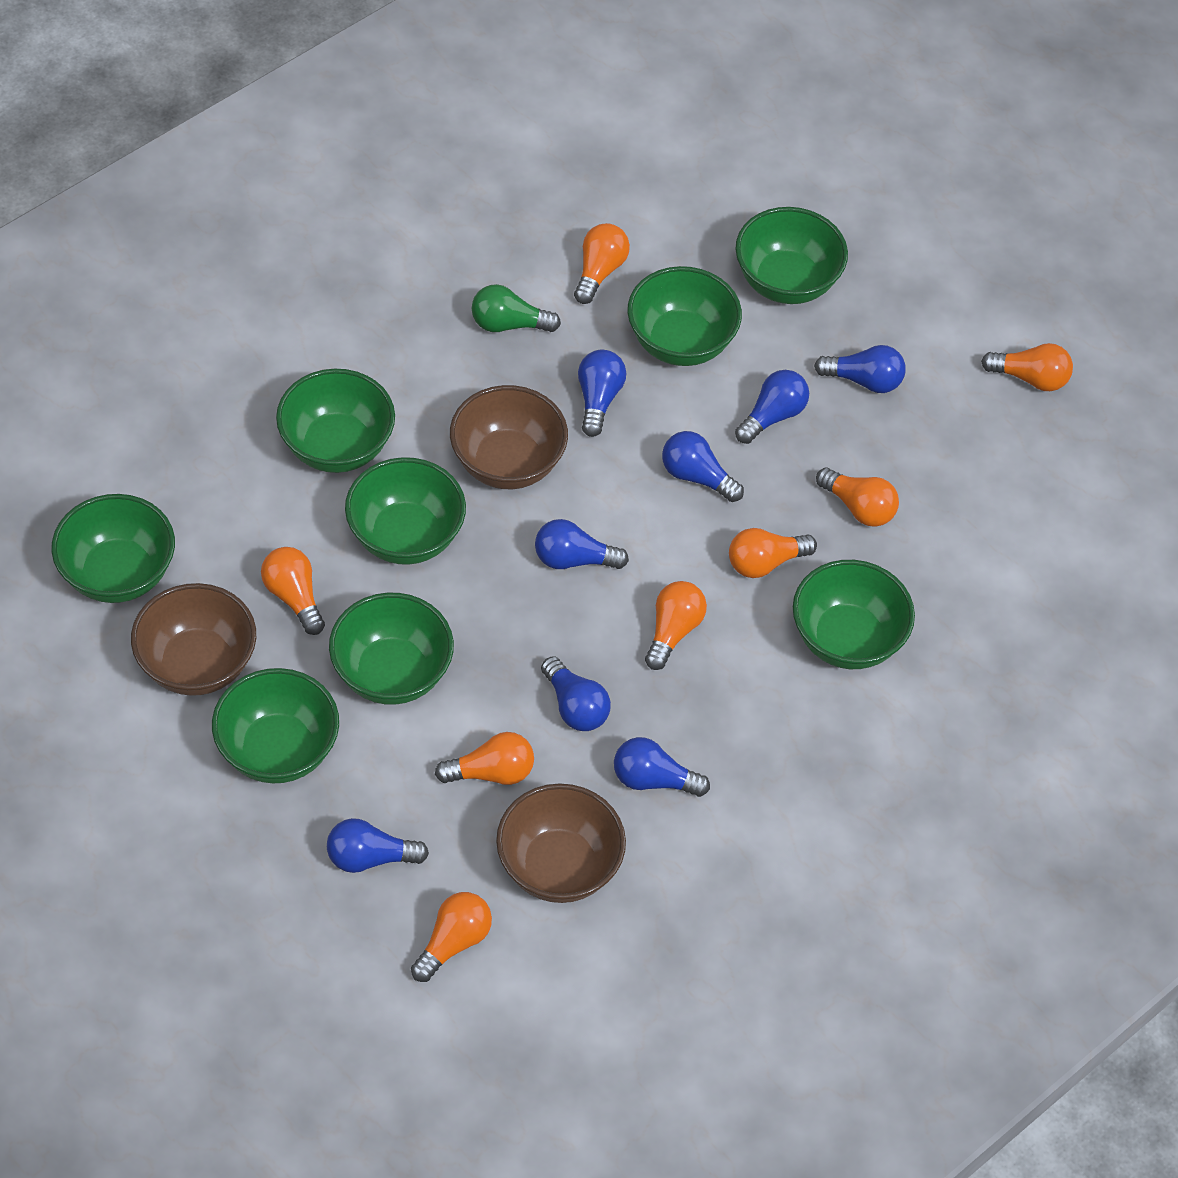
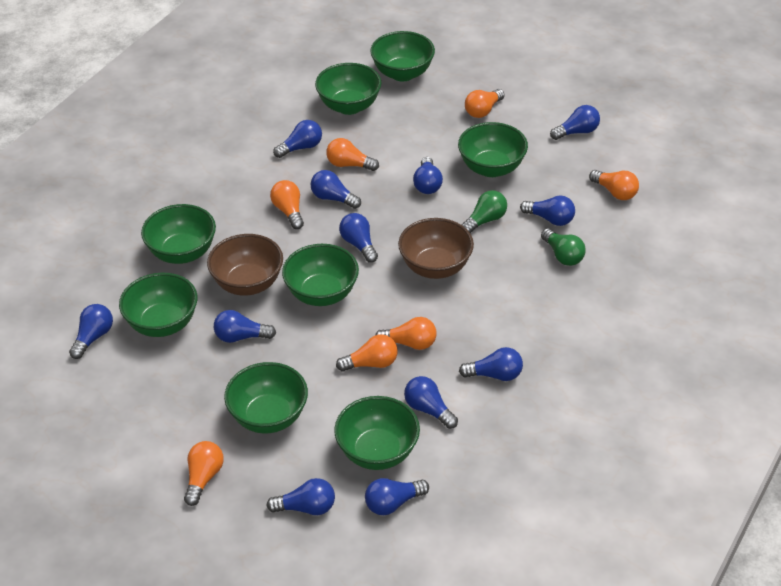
blue light bulb: [327,818,429,873] [535,519,629,569] [541,656,611,731] [578,350,626,437] [614,737,710,797] [662,431,744,502] [735,370,809,444] [814,345,906,393] = 8 -> [69,304,113,359] [214,310,276,343] [267,478,335,515] [273,120,322,158] [311,170,361,209] [339,213,378,263] [365,478,429,515] [404,376,458,429] [413,157,443,194] [459,347,523,381] [520,195,575,226] [550,105,600,140] = 12
brown bowl: [131,583,256,696] [450,385,568,489] [496,783,626,903] = 3 -> [207,234,283,296] [398,218,474,279] = 2
green light bulb: [472,284,561,332] = 1 -> [461,190,507,233] [541,228,586,266] = 2
orange light bulb: [261,547,325,635] [411,892,492,982] [435,732,534,785] [574,223,630,304] [645,581,707,670] [729,528,817,578] [816,467,899,527] [981,343,1073,391] = 8 -> [184,441,224,506] [270,180,304,229] [326,138,379,171] [336,334,398,372] [375,317,437,350] [465,89,505,118] [589,170,639,200] = 7

